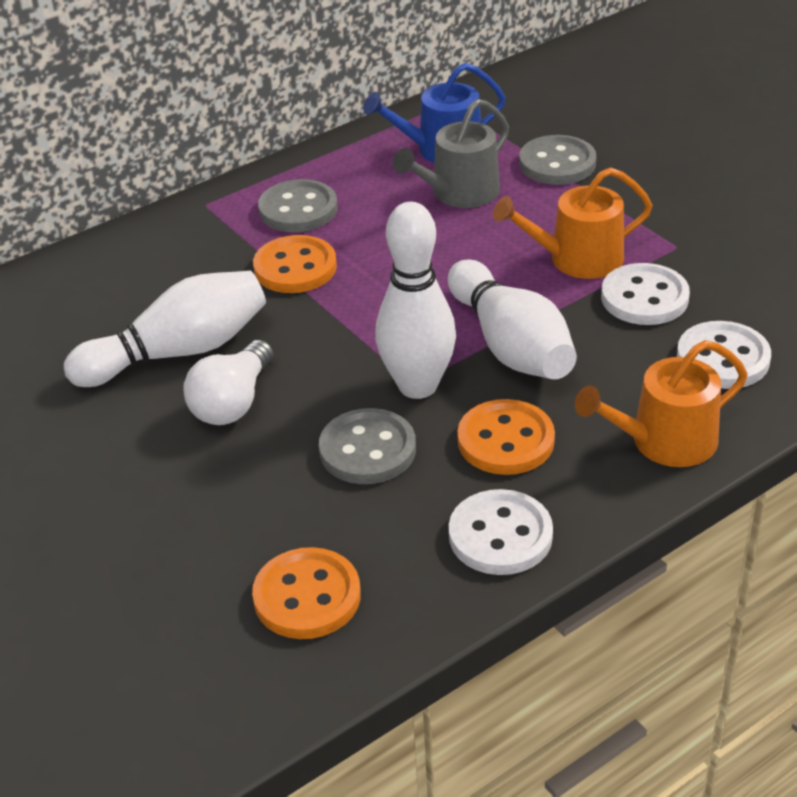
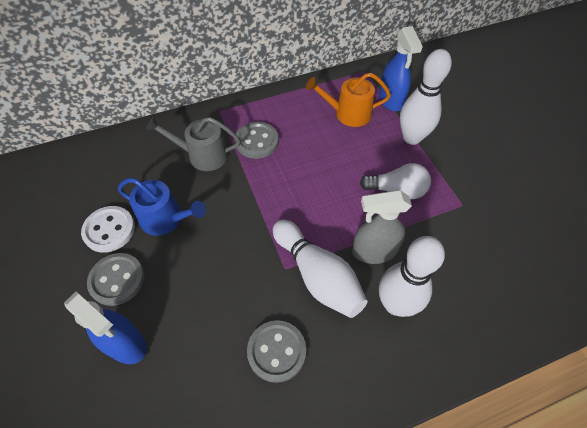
blue spray bottle: none = 0 -> [65,291,147,364] [379,26,423,111] = 2
grey spray bottle: none = 0 -> [352,190,412,264] = 1
orange button: [252,547,361,639] [253,235,337,293] [457,399,555,475] = 3 -> none = 0
orange watering can: [493,167,653,279] [575,340,748,467] = 2 -> [306,73,391,127] = 1
white button: [449,489,553,575] [601,263,690,325] [677,321,771,389] = 3 -> [81,206,135,253] = 1

